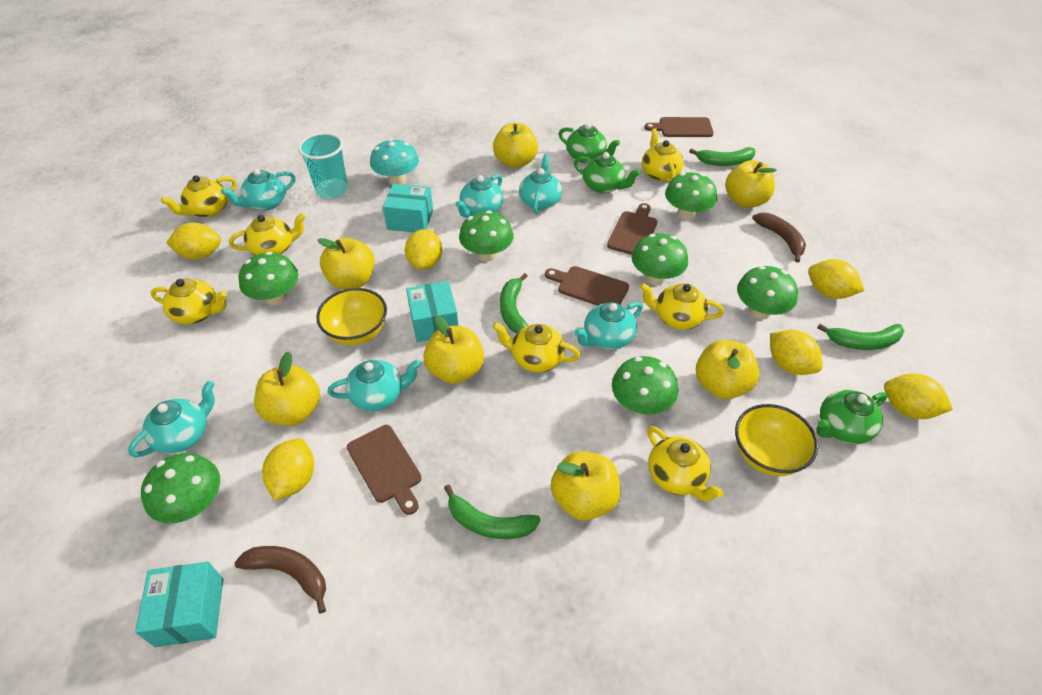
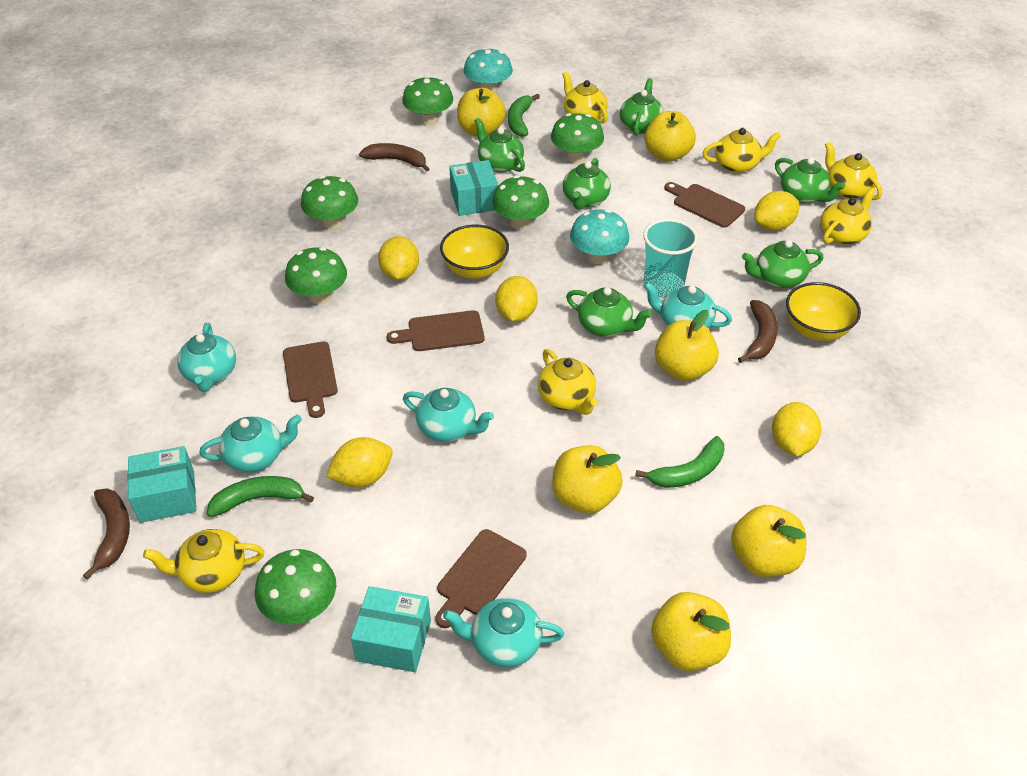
brown banana: [234,546,326,613] [752,213,806,263] = 2 -> [83,488,130,580] [359,143,429,172] [738,300,778,363] = 3
green banana: [444,485,541,539] [500,273,528,333] [689,147,756,166] [817,324,904,350] = 4 -> [207,476,314,517] [508,94,540,137] [635,436,724,488] = 3
green mushroom: [141,453,220,523] [239,252,298,305] [459,210,513,262] [612,356,678,415] [632,233,688,285] [665,172,717,220] [737,266,798,320] = 7 -> [255,549,336,624] [285,247,347,304] [301,176,358,229] [402,76,453,125] [492,175,549,230] [551,113,604,163] = 6
green teapot: [559,123,620,163] [574,152,641,193] [816,390,888,444] = 3 -> [474,118,525,173] [563,158,611,209] [566,287,652,337] [620,78,664,136] [742,240,823,288] [775,157,845,203] = 6
turquoise mushroom: [370,139,419,185] = 1 -> [463,47,513,94] [570,209,629,264] = 2
turquoise teapot: [128,381,215,457] [221,169,296,211] [328,359,421,411] [455,174,503,218] [519,155,562,214] [574,302,643,350] = 6 -> [177,323,236,392] [199,415,302,473] [403,388,494,442] [443,598,564,667] [644,282,732,328] = 5
yellow apple: [254,351,320,426] [317,238,375,290] [423,315,484,384] [493,123,538,168] [551,451,621,521] [696,340,760,399] [725,160,777,208] = 7 -> [457,88,506,137] [552,445,623,514] [644,111,696,162] [651,592,731,671] [655,310,719,381] [731,505,806,577] = 6
yellow lemon: [166,223,221,259] [262,439,314,501] [405,229,442,270] [770,330,823,375] [808,259,865,299] [884,373,953,419] = 6 -> [326,437,393,488] [378,236,419,281] [495,276,538,322] [754,191,799,231] [772,402,821,456] = 5
yellow teapot: [151,278,227,324] [161,175,236,217] [229,213,306,256] [492,322,580,372] [640,283,724,330] [642,128,684,183] [647,426,723,502] = 7 -> [143,529,265,593] [538,349,597,415] [562,72,608,124] [702,128,781,173] [820,187,876,245] [825,142,882,200] = 6

